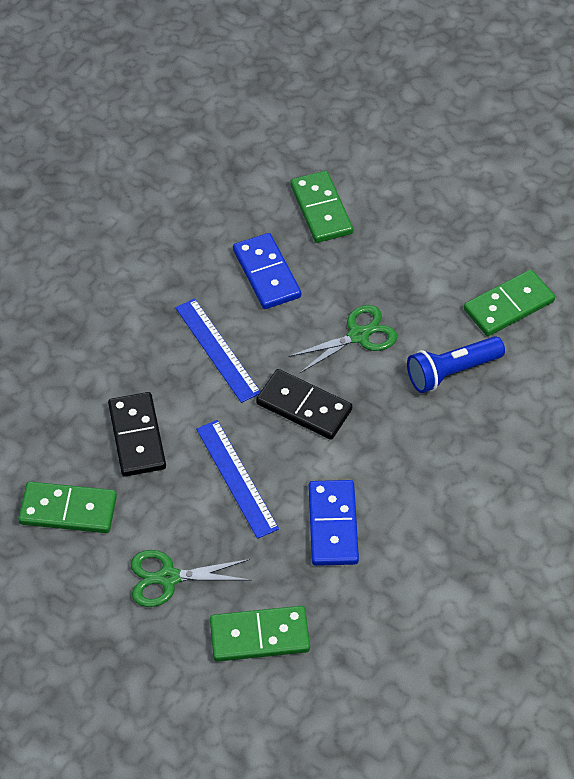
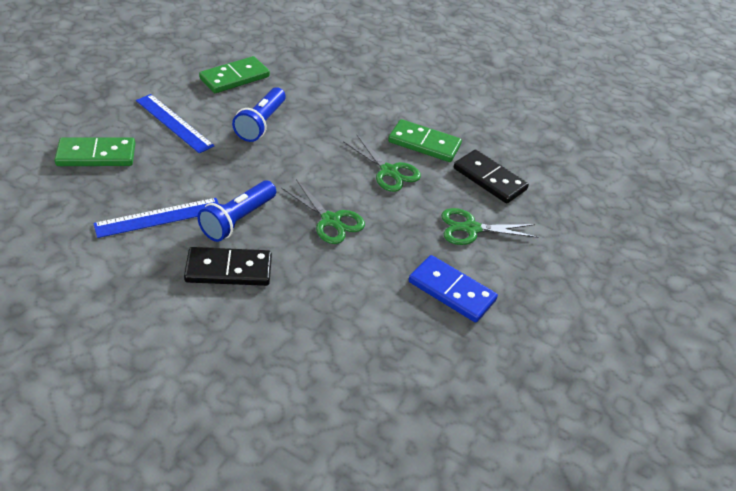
blue domino: [233,233,301,309] [308,480,359,566] = 2 -> [409,255,498,323] = 1
blue flashlight: [407,336,505,393] = 1 -> [197,180,276,242] [232,87,286,142] = 2
green domino: [18,482,117,533] [210,606,310,662] [290,171,353,243] [464,269,555,336] = 4 -> [55,137,136,166] [199,56,270,93] [388,119,462,162] = 3
green scissors: [131,550,250,607] [288,305,397,374] = 2 -> [281,179,365,244] [343,134,421,192] [441,208,538,245] = 3

